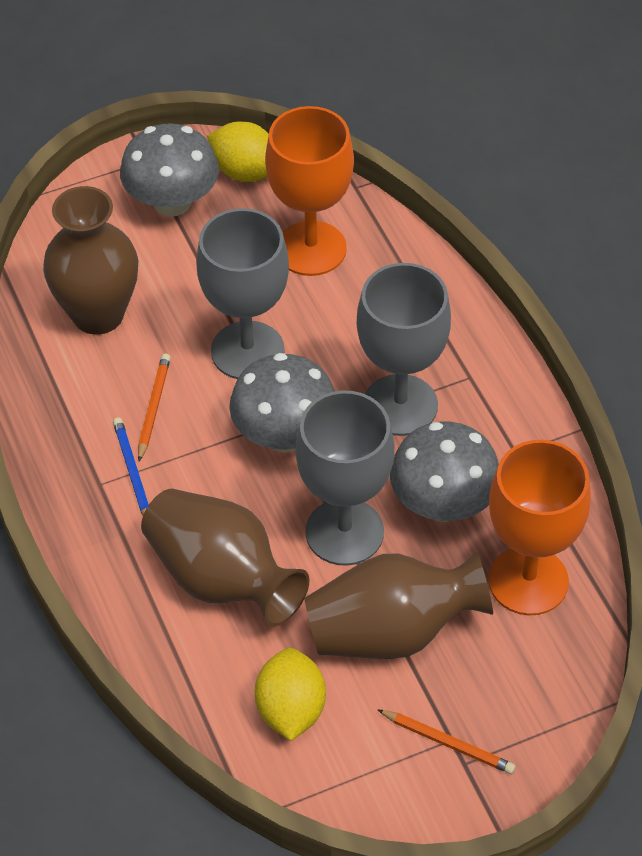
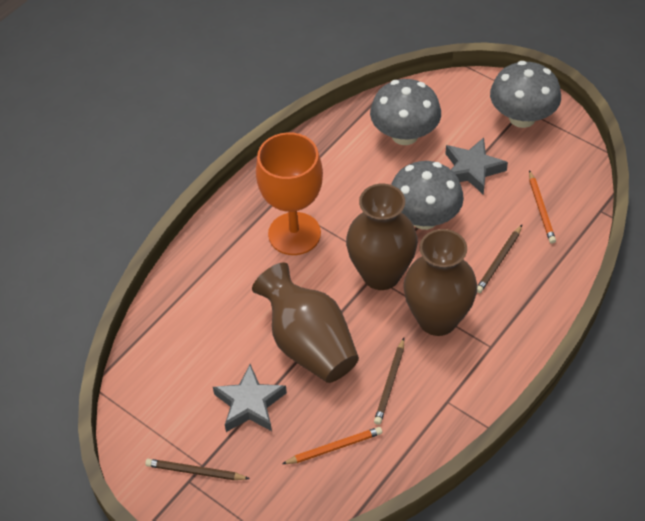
blue pencil: [113,417,149,515] = 1 -> none = 0
brown pencil: none = 0 -> [145,459,250,480] [374,338,404,425] [477,225,522,293] = 3
grey goblet: [196,208,289,379] [296,390,394,566] [357,263,451,436] = 3 -> none = 0
grey star: none = 0 -> [213,364,287,432] [445,137,508,195] = 2
orange goblet: [265,106,354,276] [488,440,591,615] = 2 -> [256,132,323,255] = 1
yellow lemon: [207,122,269,182] [255,648,326,741] = 2 -> none = 0

